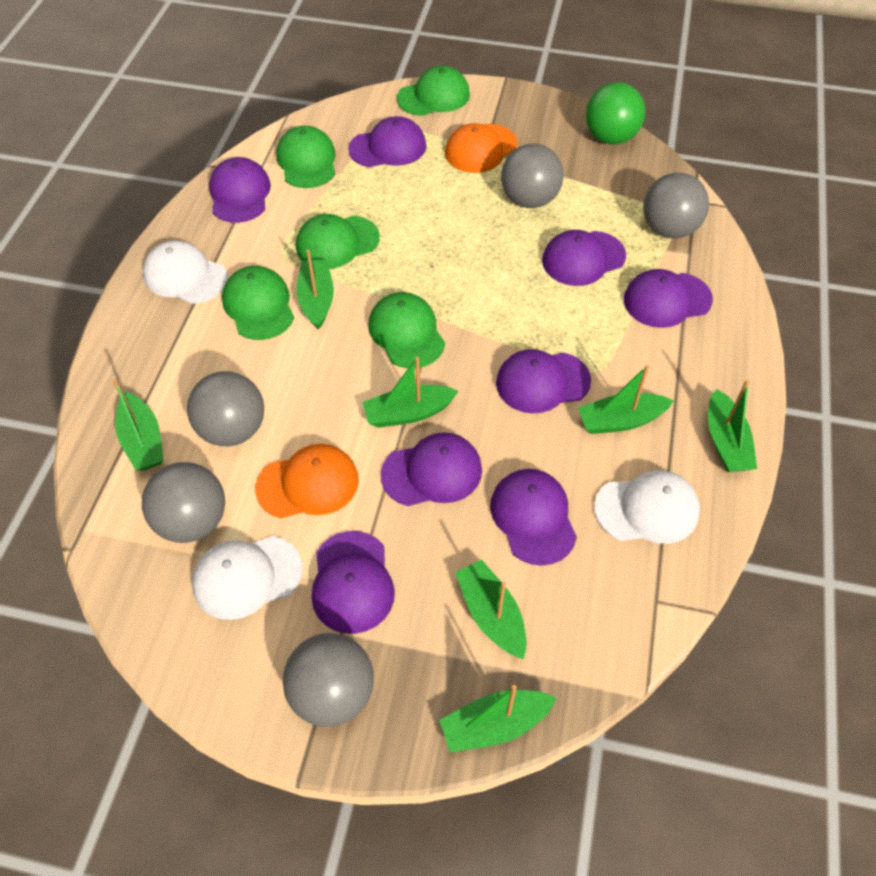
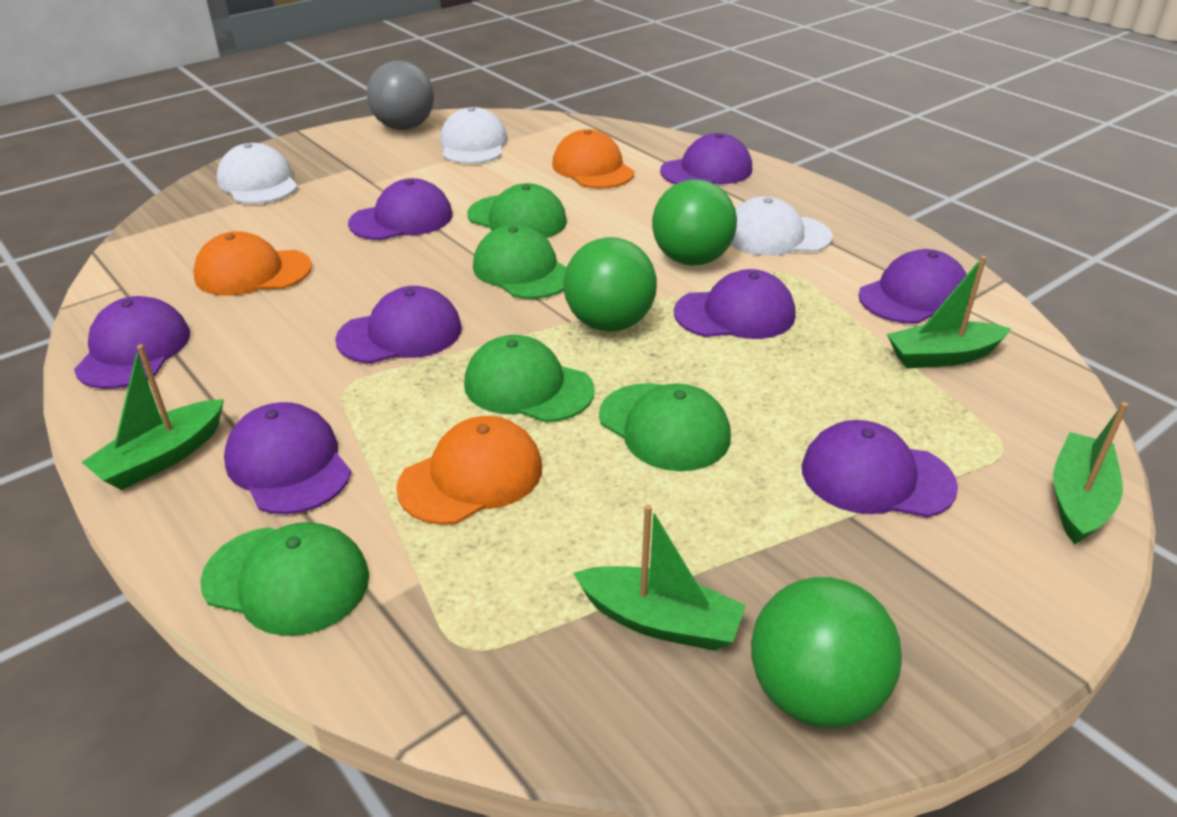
green ball: [586,82,645,145] = 1 -> [563,237,657,332] [652,179,737,265] [751,577,902,728] = 3
green boat: [113,380,163,471] [297,250,334,330] [362,357,458,428] [439,685,556,752] [455,560,527,659] [578,365,674,434] [708,380,757,472] = 7 -> [81,345,224,490] [573,504,746,651] [887,256,1011,369] [1053,402,1128,545] = 4
grey ball: [142,462,225,543] [187,371,264,446] [283,633,374,727] [501,143,564,208] [643,173,709,238] = 5 -> [367,61,434,130] = 1
orange cap: [255,444,359,518] [445,123,518,173] = 2 -> [193,231,312,296] [396,416,542,525] [552,129,634,189] = 3

